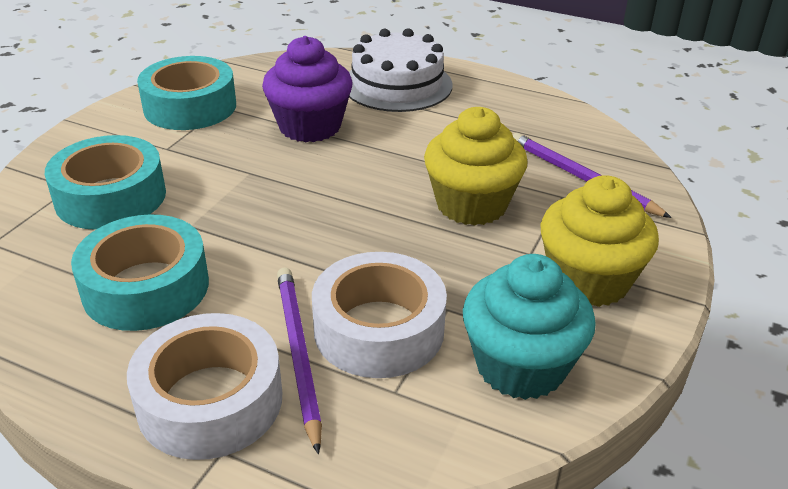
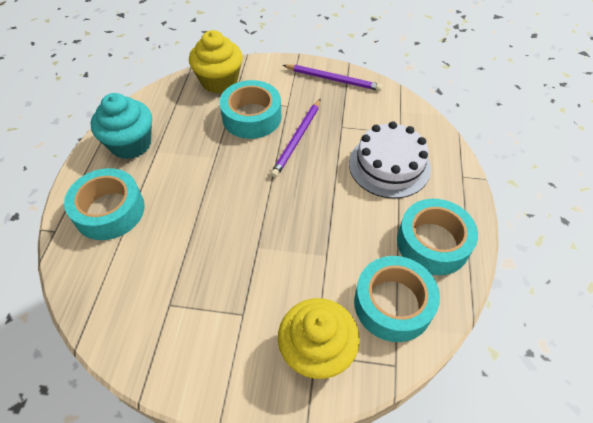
purple cupcake: [262,36,352,142] = 1 -> none = 0
turquoise tape: [45,135,166,230] [71,214,209,331] [137,56,236,130] = 3 -> [64,168,145,240] [219,80,282,139] [354,256,440,342] [397,199,478,275] = 4
white tape: [127,313,282,460] [312,252,447,378] = 2 -> none = 0

